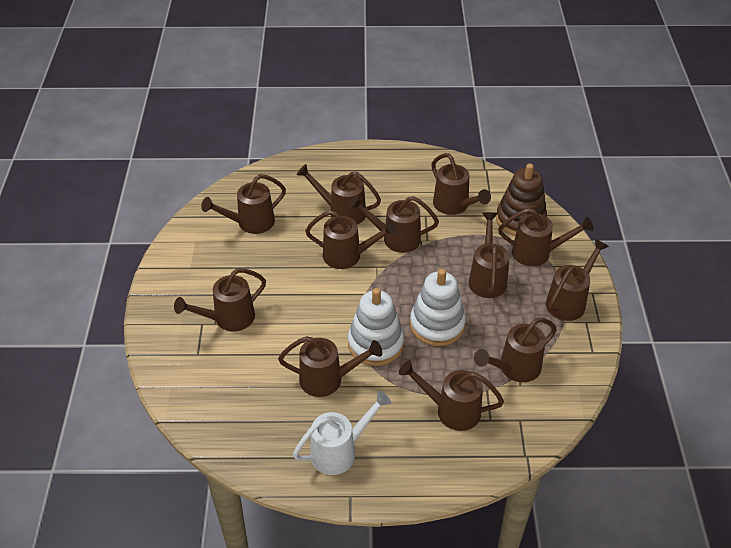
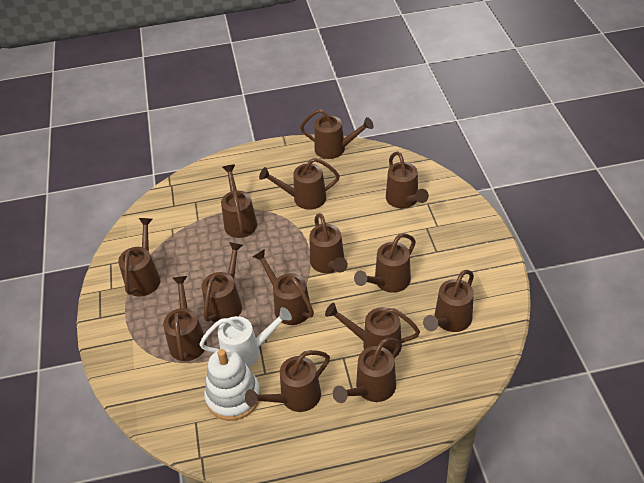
brown stacking toy: [496,163,547,236] = 1 -> none = 0
brown watering can: [174,268,266,331] [201,174,286,234] [278,336,383,397] [297,164,381,224] [305,210,397,269] [348,195,439,253] [399,360,504,431] [432,153,491,215] [469,212,509,298] [474,318,557,382] [498,208,594,267] [546,239,609,321] = 12 -> [118,218,160,297] [163,276,207,361] [202,242,243,322] [221,164,257,238] [245,350,330,412] [252,249,314,325] [259,158,340,210] [300,109,373,159] [310,213,348,273] [325,303,420,356] [333,338,401,403] [354,233,416,293] [386,151,429,209] [423,270,474,332] = 14
white stacking toy: [348,288,404,366] [410,269,466,346] = 2 -> [204,349,261,421] = 1

